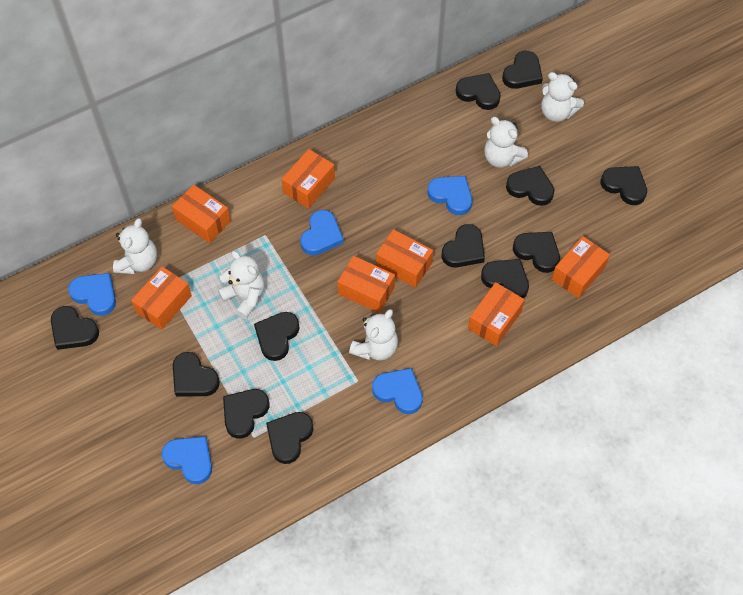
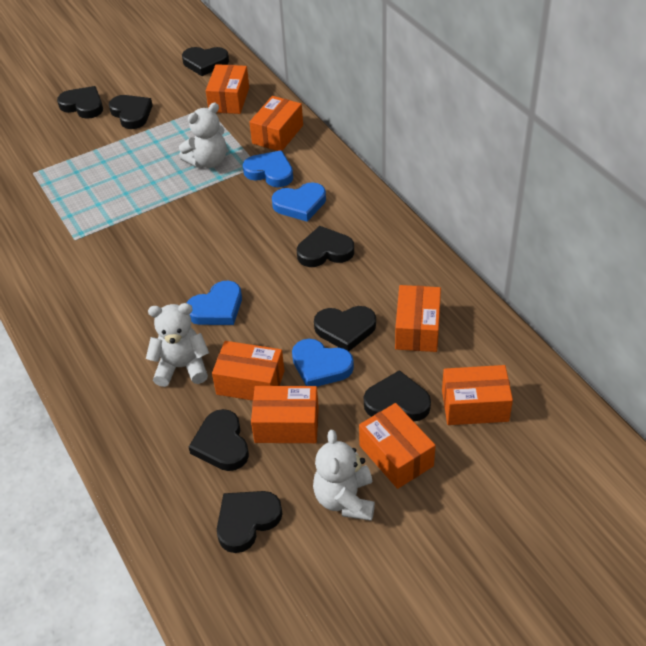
black heart: [51,306,99,350] [173,352,220,396] [223,389,269,439] [254,312,300,361] [266,412,314,464] [442,224,485,268] [456,73,501,110] [481,259,529,299] [502,51,543,89] [506,166,554,206] [513,232,560,273] [601,166,647,205] = 12 -> [57,86,103,119] [109,95,153,129] [182,47,229,76] [189,409,249,471] [217,491,282,553] [297,226,354,267] [314,306,376,351] [364,370,431,421] = 8
blue heart: [68,273,116,316] [162,436,212,484] [300,210,344,255] [372,368,423,414] [427,176,472,215] = 5 -> [187,281,242,325] [243,150,293,187] [272,182,326,221] [292,339,354,386] = 4
white teddy bear: [113,218,157,274] [218,251,265,319] [349,309,398,360] [484,117,528,168] [541,72,584,122] = 5 -> [146,303,209,387] [179,102,227,168] [313,430,375,521] = 3

